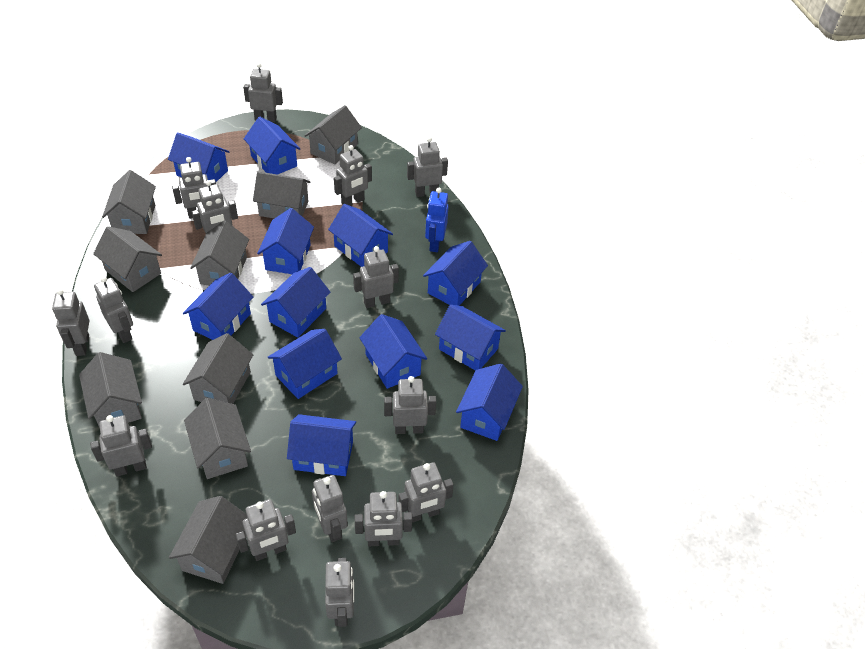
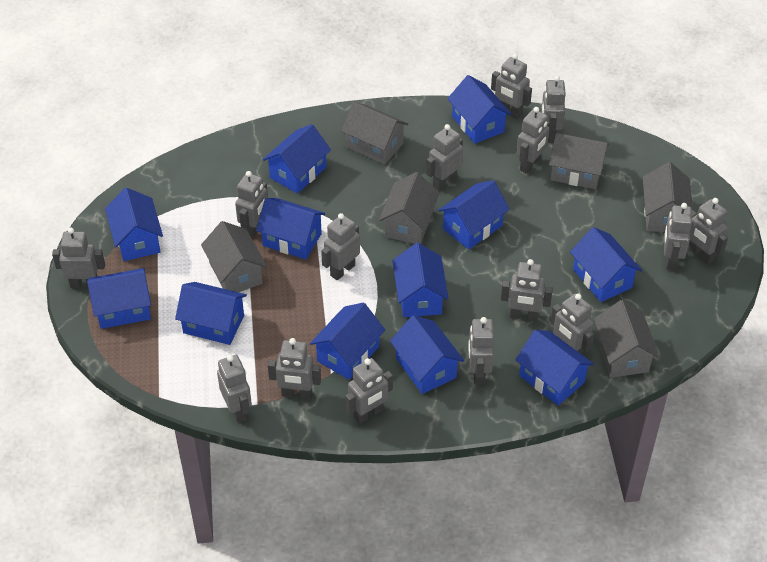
blue robot: [425,188,449,252] = 1 -> none = 0
grey house: [79,352,142,428] [93,226,162,292] [102,170,156,234] [169,496,247,584] [183,333,253,404] [184,398,251,479] [190,221,249,285] [253,172,311,218] [305,105,362,165] = 9 -> [201,221,267,292] [341,102,408,165] [379,172,439,244] [549,133,609,189] [594,300,659,378] [643,162,693,232] = 6

